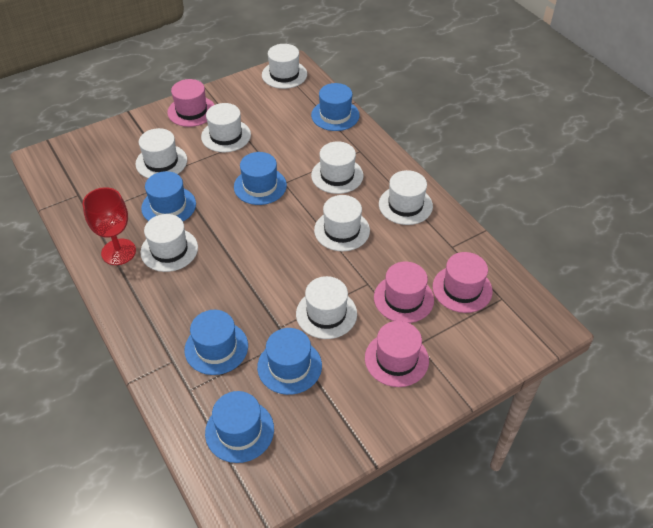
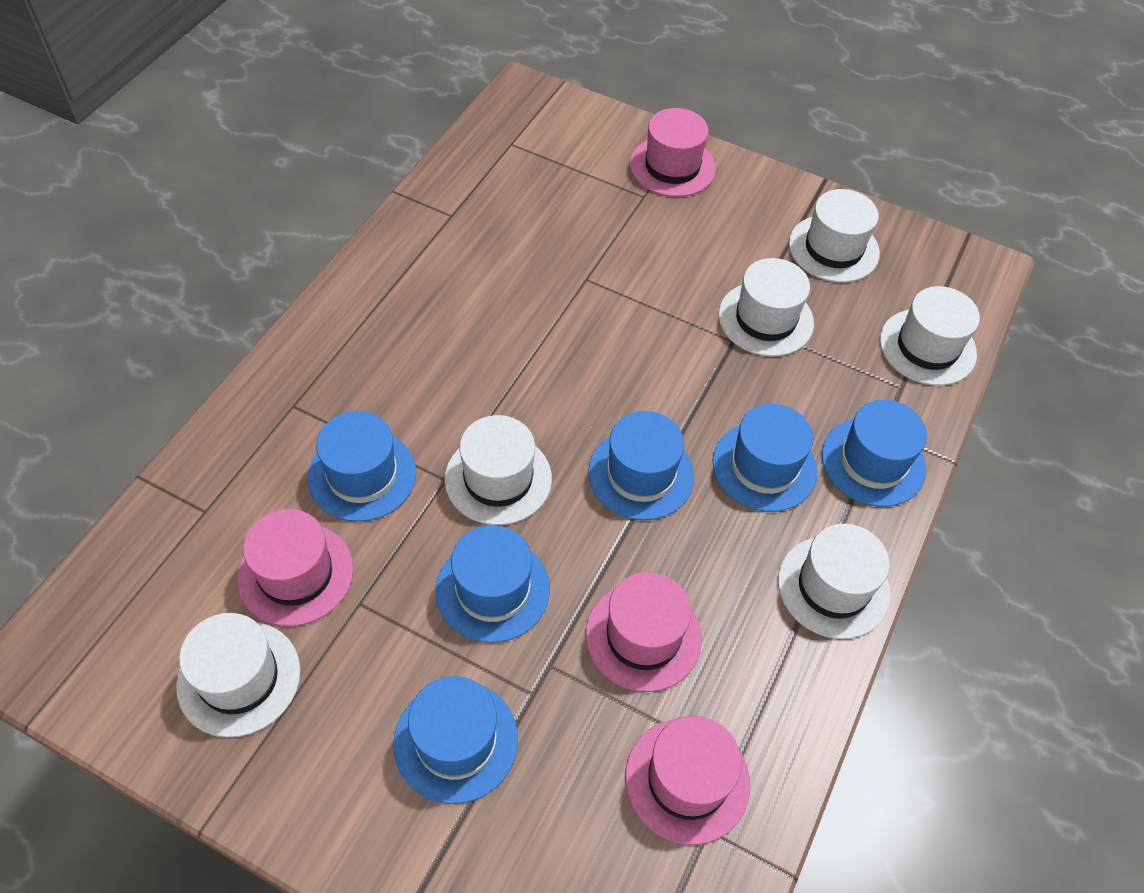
red goblet: [83,187,136,265] = 1 -> none = 0
white hat: [135,128,187,178] [140,214,198,272] [201,103,251,152] [262,44,307,89] [296,276,357,339] [311,141,363,194] [314,195,370,251] [379,170,433,225] = 8 -> [176,613,300,738] [445,415,552,525] [719,258,814,357] [778,524,890,639] [789,189,880,282] [880,286,980,386] = 6

